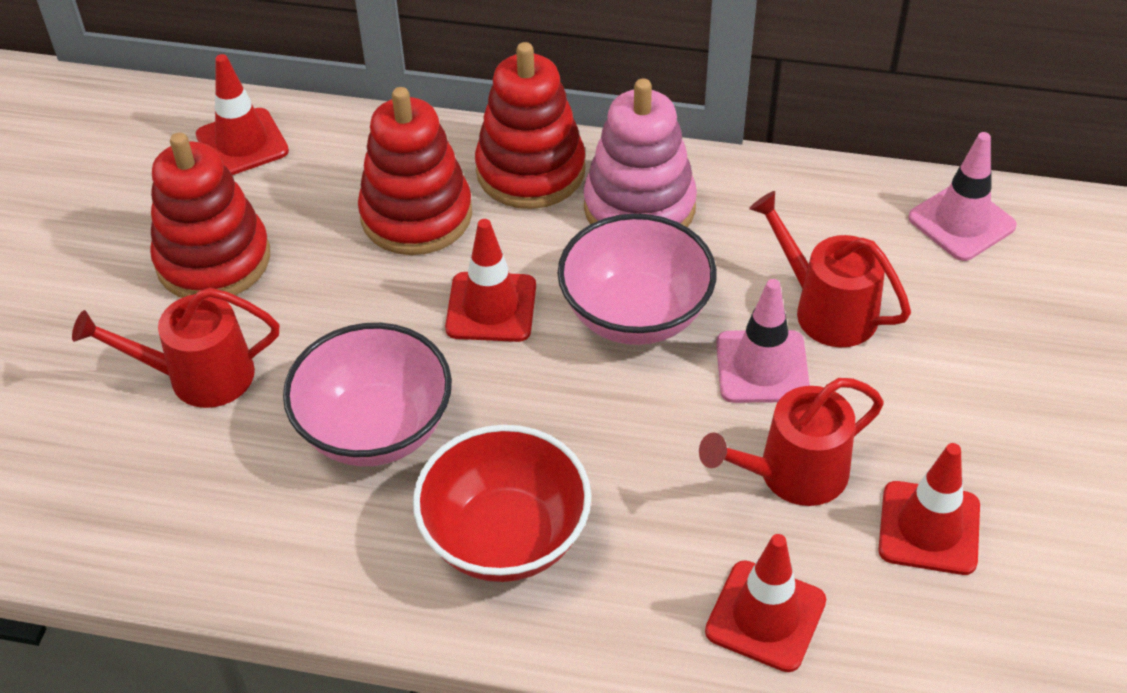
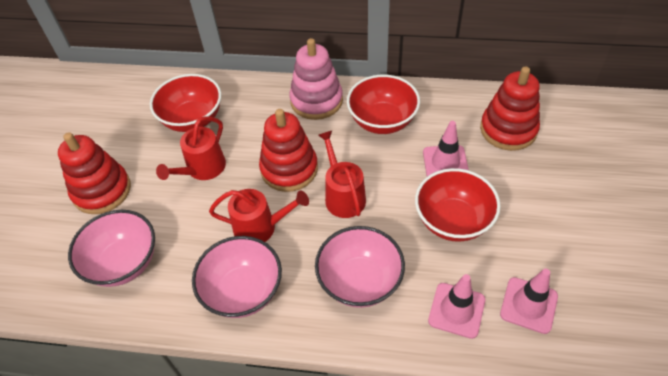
pink bowl: [283,323,452,466] [557,214,717,345] = 2 -> [68,210,155,287] [192,236,282,318] [315,226,405,308] = 3
pink traffic cone: [716,279,810,403] [908,132,1017,261] = 2 -> [423,121,469,177] [428,274,485,339] [500,269,558,334] = 3
red bowl: [413,425,591,582] = 1 -> [150,74,221,132] [347,75,420,134] [415,168,501,242] = 3
red traffic cone: [196,54,289,175] [445,219,536,342] [705,534,826,672] [878,443,980,575] = 4 -> none = 0

